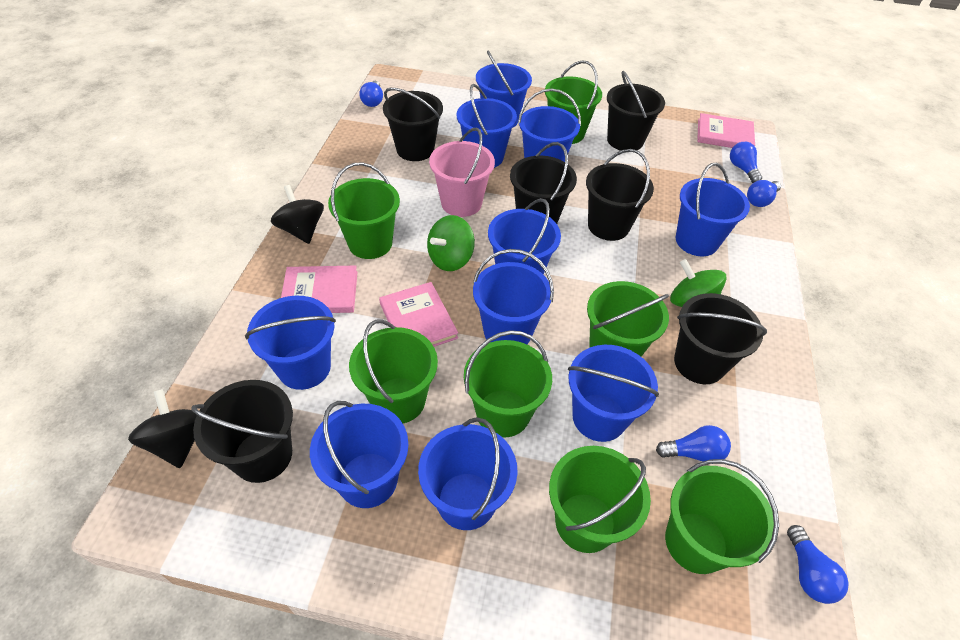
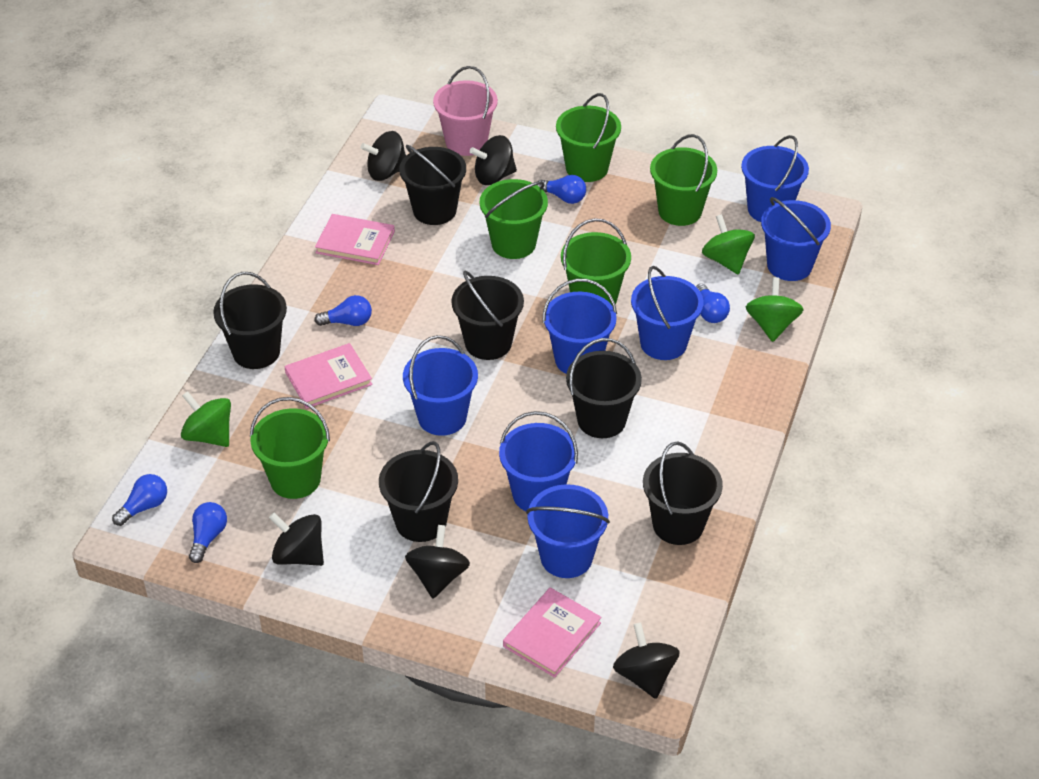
black spinning top: [128,389,197,468] [271,185,324,244] = 2 -> [269,512,324,566] [361,131,406,181] [405,525,470,598] [470,135,517,185] [613,622,680,699] = 5
blue bucket: [245,296,336,390] [310,401,408,508] [418,417,518,530] [456,84,517,168] [473,249,554,344] [476,51,532,128] [488,198,561,274] [518,88,581,162] [568,345,659,442] [676,163,750,256] = 10 -> [403,335,478,436] [499,411,578,511] [526,484,610,578] [542,279,617,374] [631,266,704,360] [741,135,809,222] [761,197,831,281] = 7
green bucket: [328,162,400,259] [349,319,438,423] [464,330,552,437] [545,61,602,144] [549,446,651,553] [587,281,669,357] [665,459,779,574] = 7 -> [250,397,330,499] [480,179,548,259] [556,93,621,182] [561,218,631,305] [650,134,717,226] = 5
green spinning top: [427,215,475,271] [670,259,726,307] = 2 -> [181,391,231,447] [702,214,755,275] [746,277,803,342] = 3

